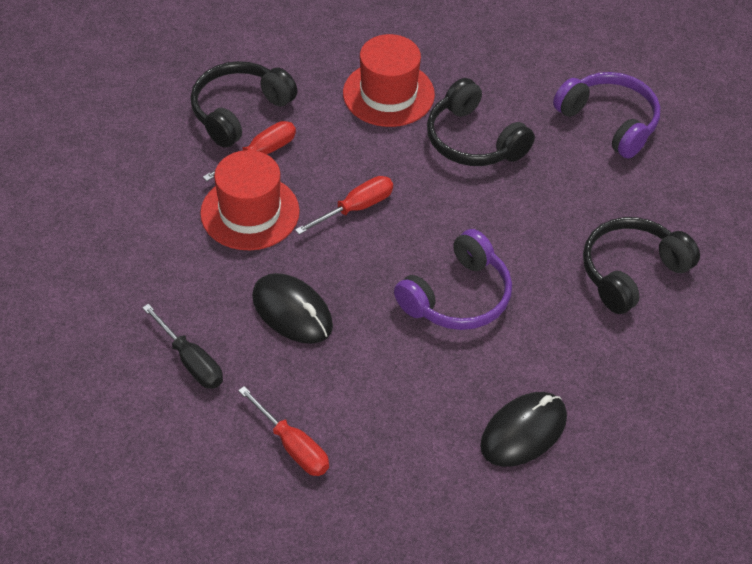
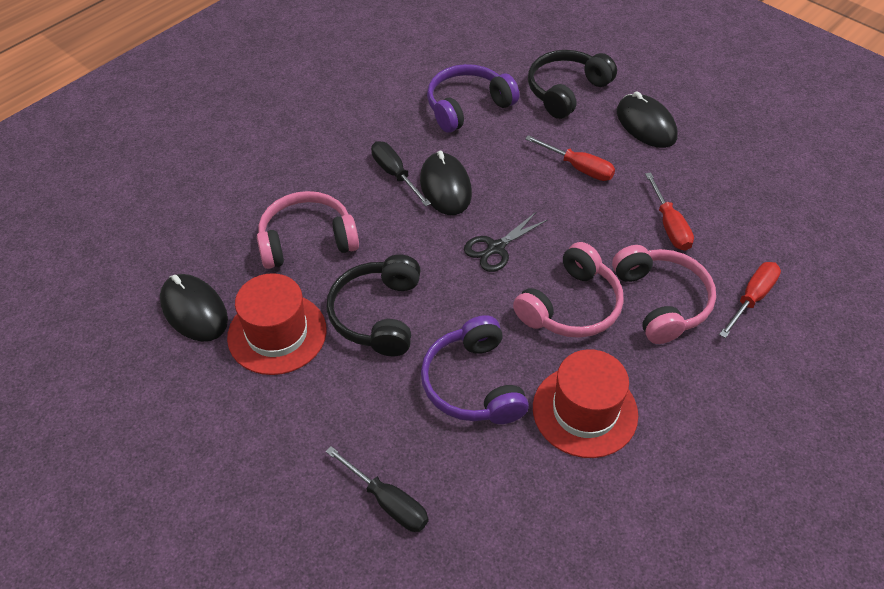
black headphones: [191,61,298,147] [427,78,535,166] [583,217,700,314] = 3 -> [327,254,421,356] [528,50,617,119] = 2
black mouse: [252,273,333,344] [480,392,567,467] = 2 -> [160,274,228,342] [420,151,472,215] [617,91,678,148] = 3
black scissors: none = 0 -> [464,211,548,272] = 1
black screwdriver: [142,304,223,389] = 1 -> [326,446,429,532] [371,141,431,206] = 2
pink headphones: none = 0 -> [257,191,359,269] [513,242,624,338] [612,245,716,344] = 3

